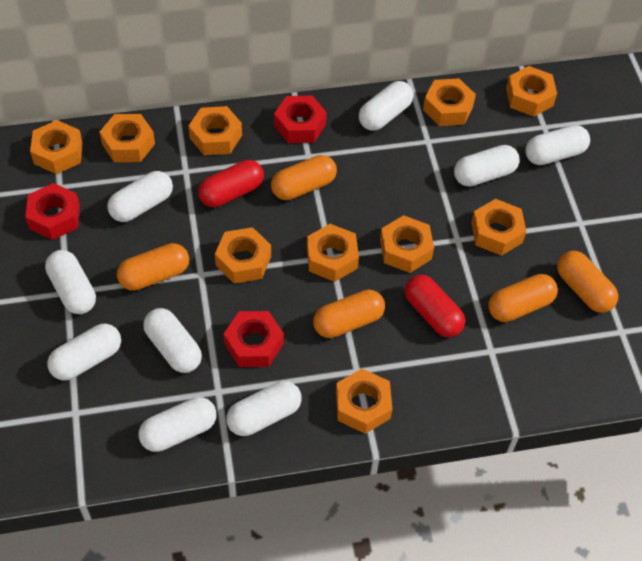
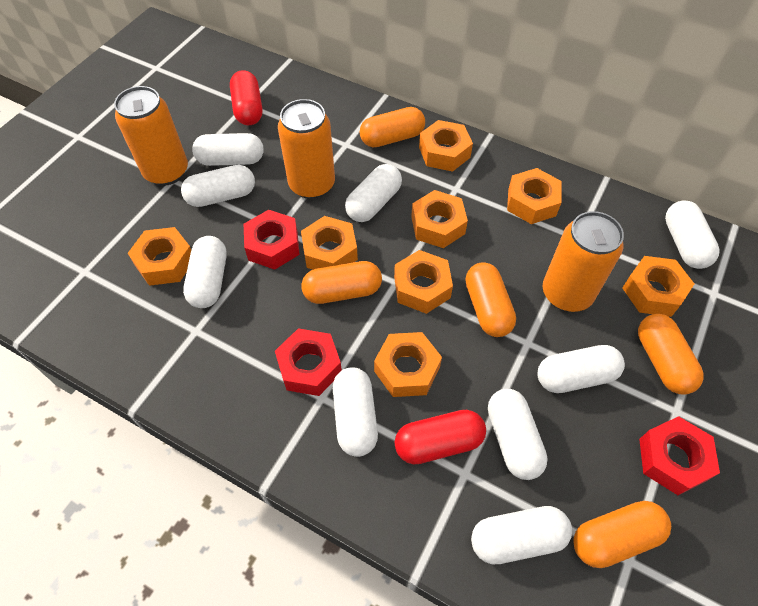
orange can: none = 0 -> [114,86,188,186] [278,99,335,199] [543,211,624,312] = 3
orange nut: [30,120,83,174] [99,114,155,162] [188,106,242,155] [215,227,271,284] [307,224,359,282] [336,369,392,434] [380,215,434,273] [423,78,476,126] [471,199,526,256] [506,66,557,117] = 10 -> [128,227,191,286] [301,216,358,270] [374,332,442,397] [394,250,453,314] [411,190,468,248] [419,120,473,172] [507,168,562,224] [623,256,694,317] = 8

